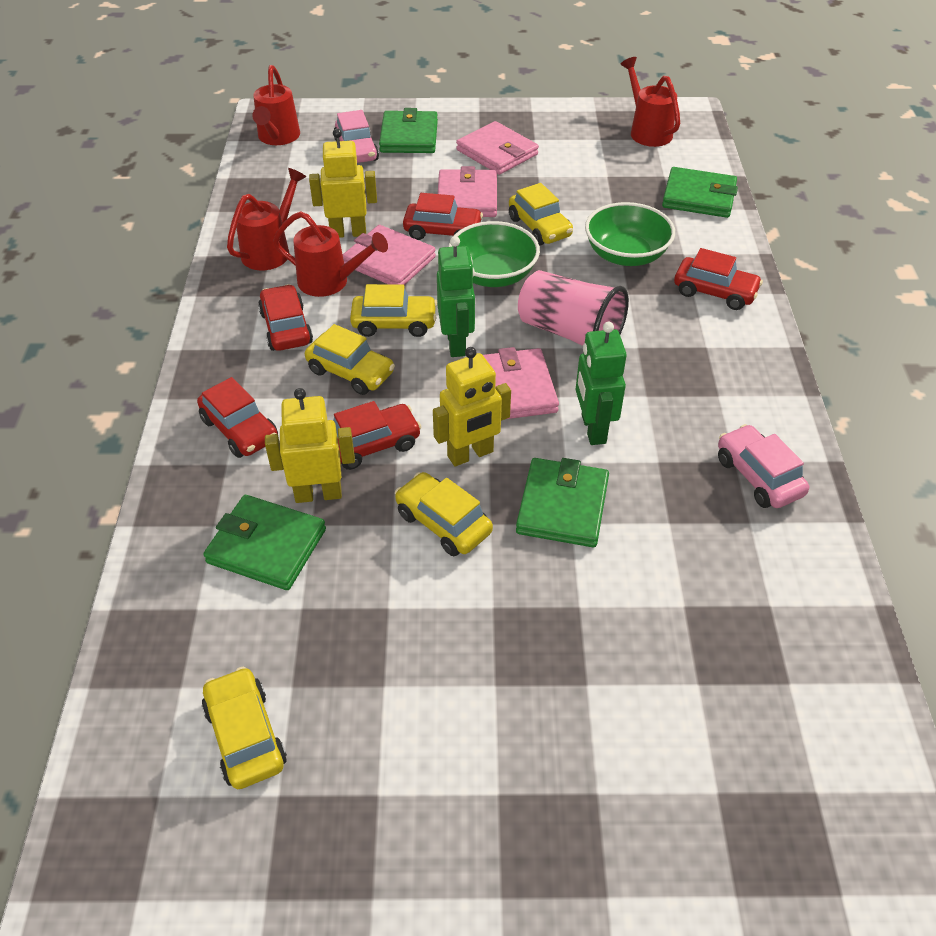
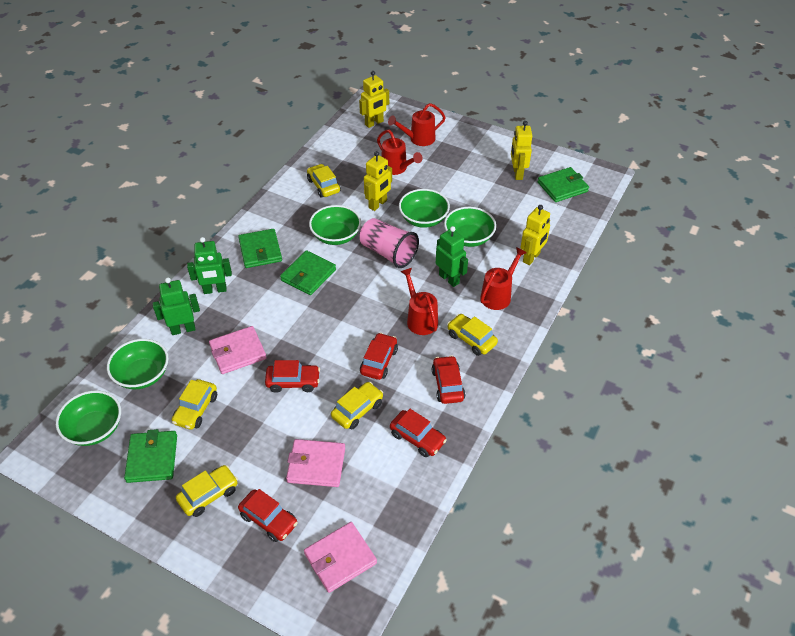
green bowl: [448,221,540,287] [585,202,675,266] = 2 -> [56,390,121,446] [107,339,168,389] [309,205,361,245] [399,189,450,228] [444,207,496,247] = 5
green robot: [437,236,475,357] [575,322,627,445] = 2 -> [152,277,200,335] [187,237,232,294] [436,226,468,287] = 3
pink car: [334,110,379,163] [718,424,809,508] = 2 -> none = 0
pink wallet: [343,225,436,285] [438,166,497,217] [456,121,539,175] [483,347,559,419] = 4 -> [209,326,267,374] [286,439,345,487] [304,522,377,593] = 3
yellow robot: [265,388,355,503] [309,128,377,238] [433,347,511,466] = 3 -> [359,71,389,128] [364,151,392,211] [511,121,532,180] [520,205,550,265] = 4

